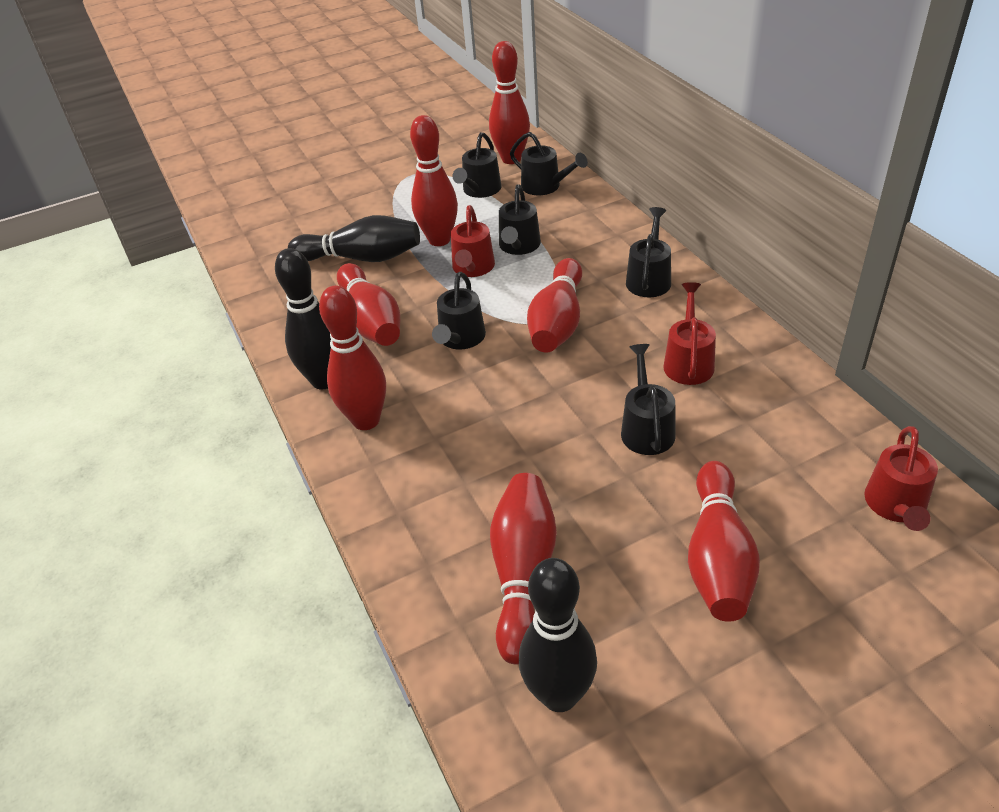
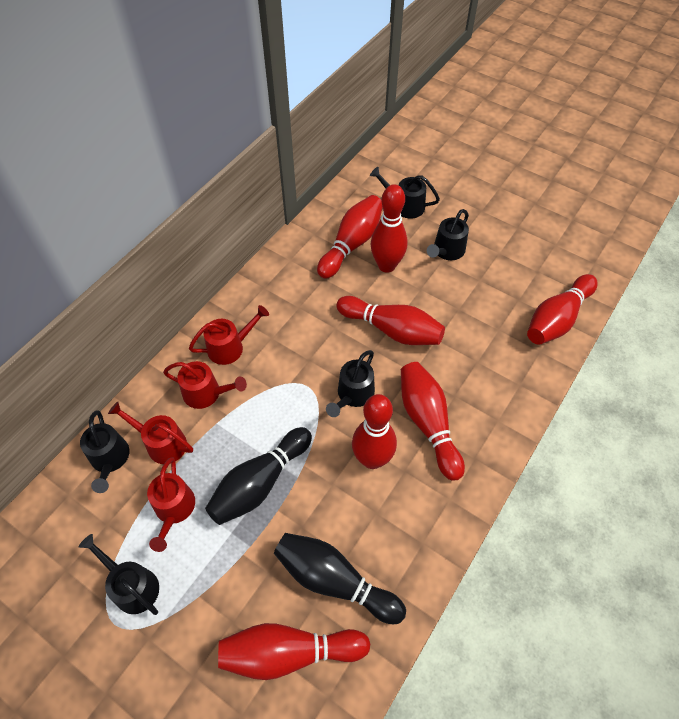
black bowling pin: [275,248,331,390] [288,215,420,262] [519,558,597,712] = 3 -> [205,427,312,525] [274,533,406,624] = 2
black watering can: [432,272,486,349] [452,132,501,198] [499,184,541,255] [510,132,588,195] [621,344,676,455] [626,207,671,297] = 6 -> [78,534,159,615] [80,410,129,493] [326,350,375,417] [370,167,440,219] [427,209,469,260] = 5
red watering can: [451,205,495,277] [663,282,716,385] [864,426,938,531] = 3 -> [108,402,193,464] [147,457,195,552] [163,361,247,409] [189,305,269,365] = 4

